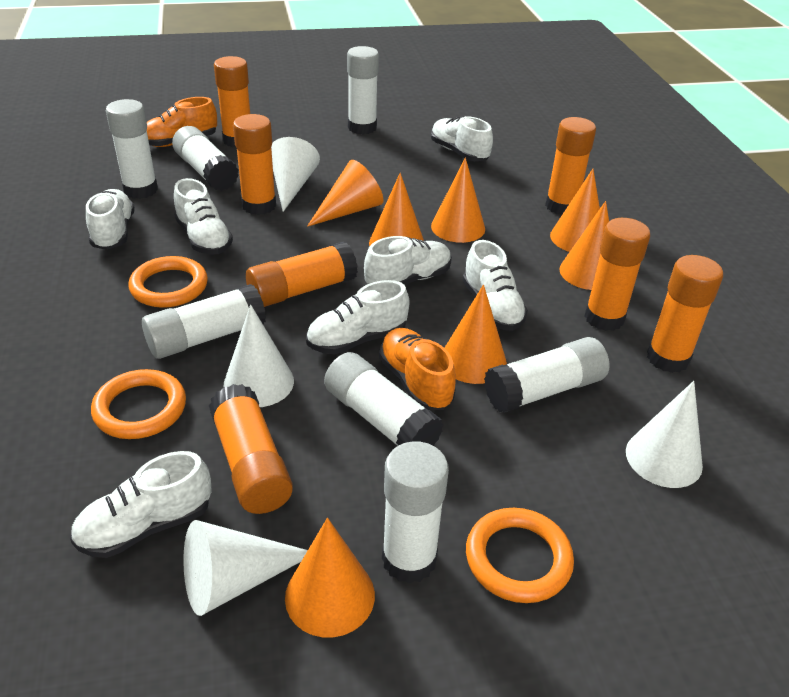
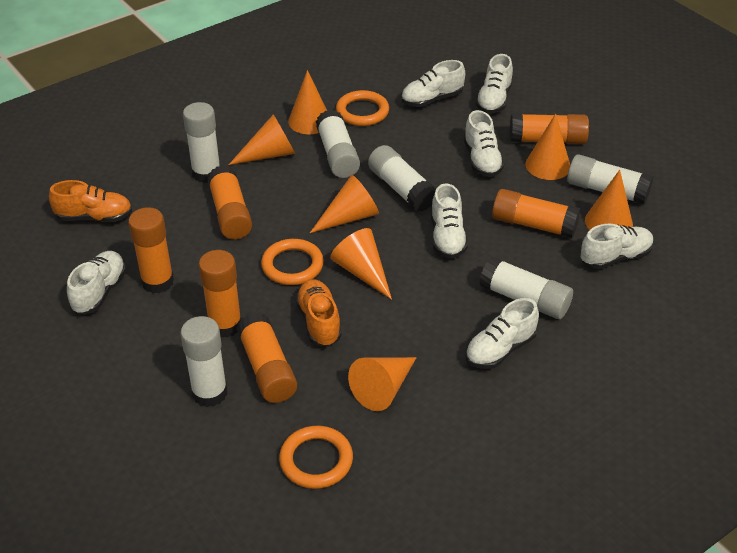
orange glue stick: [209,384,293,514] [214,56,250,147] [233,114,276,215] [246,242,358,307] [545,117,596,215] [584,218,650,331] [647,255,723,373] = 7 -> [128,207,174,294] [199,250,242,338] [207,165,252,239] [237,313,297,403] [492,189,580,238] [510,113,589,144] = 6
white cone: [183,520,308,616] [224,305,294,407] [271,137,320,212] [626,381,703,488] = 4 -> none = 0
white glue stick: [106,99,158,199] [142,284,266,359] [172,126,239,191] [324,352,444,446] [347,46,379,135] [382,441,449,584] [484,337,610,413] = 7 -> [180,316,227,407] [183,102,220,183] [316,110,360,178] [368,145,436,212] [479,257,573,319] [567,154,654,205] = 6

